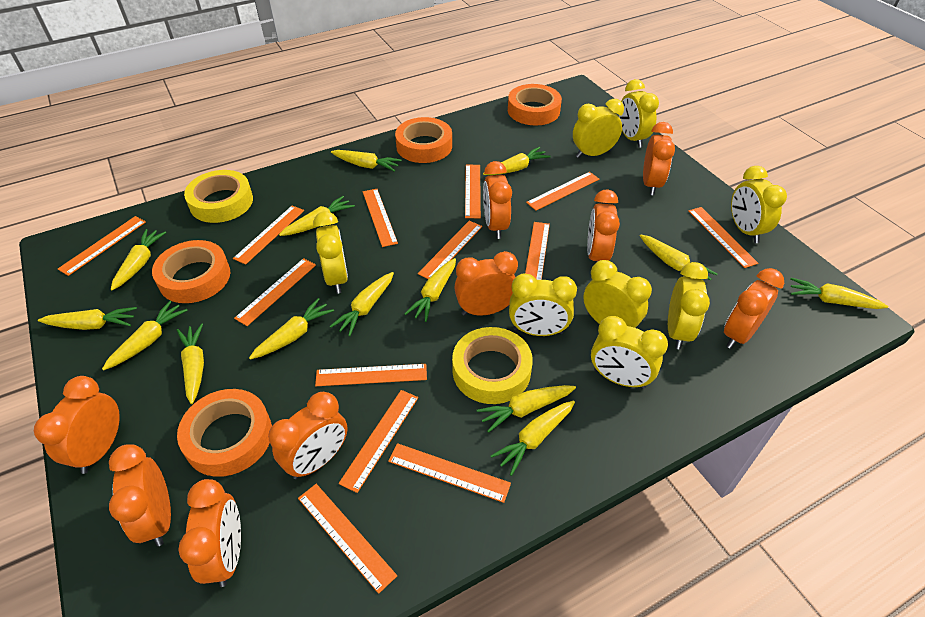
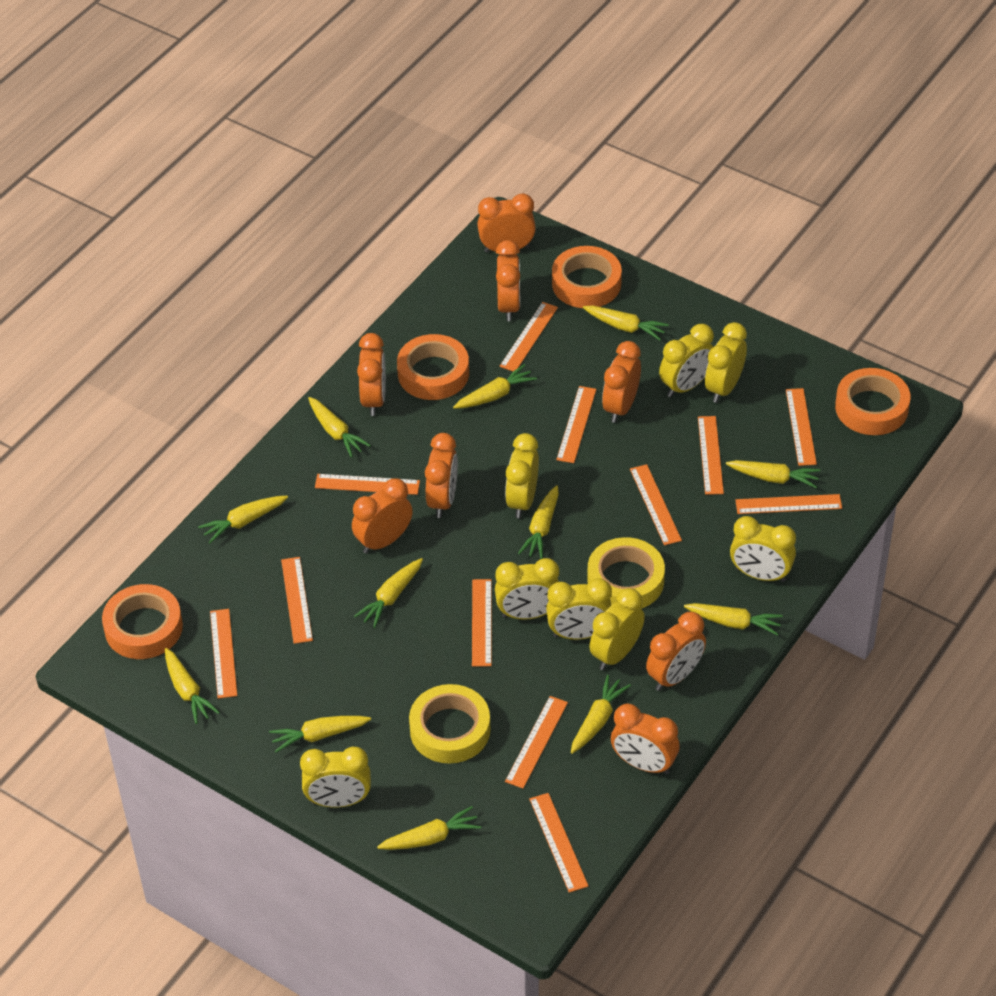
orange clock: [34,376,120,474] [109,444,171,546] [178,479,241,587] [268,392,348,479] [454,251,518,316] [483,161,512,239] [587,189,620,263] [643,122,675,195] [724,268,784,349] = 9 -> [352,478,413,554] [357,333,386,416] [425,433,458,518] [477,193,536,253] [496,240,520,321] [602,341,641,423] [611,703,680,774] [646,612,706,691] = 8
orange ruler: [58,216,146,276] [233,205,304,265] [234,258,316,326] [298,484,397,594] [315,364,427,386] [339,390,418,493] [363,189,398,247] [388,443,511,503] [418,221,482,279] [465,165,481,218] [525,222,550,280] [526,172,599,211] [688,207,758,268] = 13 -> [210,609,237,699] [281,557,313,644] [315,474,420,495] [472,579,492,667] [500,302,558,371] [505,696,568,788] [529,793,588,893] [556,386,597,463] [630,464,682,545] [698,416,724,495] [735,494,842,514] [786,388,817,466] = 12
yellow carrot: [38,307,137,330] [102,301,188,370] [111,229,166,290] [177,324,204,404] [249,298,334,359] [279,196,355,236] [330,272,394,336] [331,150,401,172] [405,258,456,322] [477,385,576,433] [483,147,551,175] [491,400,575,476] [640,234,717,280] [790,278,888,309] = 14 -> [165,648,220,724] [198,496,288,543] [269,716,371,753] [308,397,371,457] [354,558,423,628] [377,806,481,850] [453,364,537,409] [518,485,559,559] [571,675,631,754] [583,305,669,340] [684,603,783,636] [726,460,820,488] = 12

